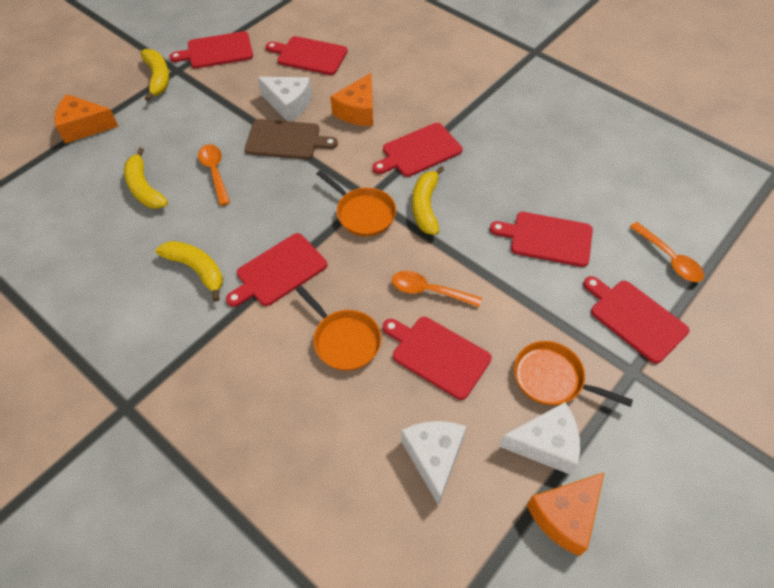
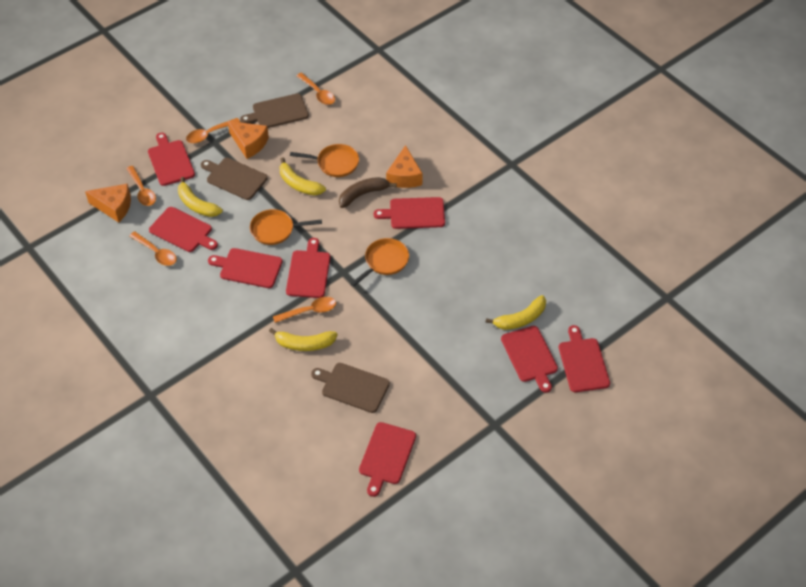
brown banana: none = 0 -> [339,177,397,208] = 1
brown cutting board: [245,119,338,159] = 1 -> [201,158,268,200] [240,93,309,128] [311,363,390,413] = 3
orange spoon: [198,144,230,206] [392,271,482,307] [630,222,704,282] = 3 -> [126,166,156,206] [129,231,177,266] [186,118,240,143] [273,297,336,323] [296,73,335,105] = 5
red cutting board: [169,31,253,68] [226,233,327,307] [266,36,348,75] [372,123,463,177] [383,317,492,400] [490,212,593,267] [583,276,689,364] = 7 -> [148,133,195,186] [149,207,218,252] [208,248,283,288] [286,238,330,298] [359,422,416,497] [374,197,445,229] [501,326,558,393] [559,325,610,392] = 8
white cheese: [257,77,312,122] [401,421,467,506] [499,402,580,475] = 3 -> none = 0

